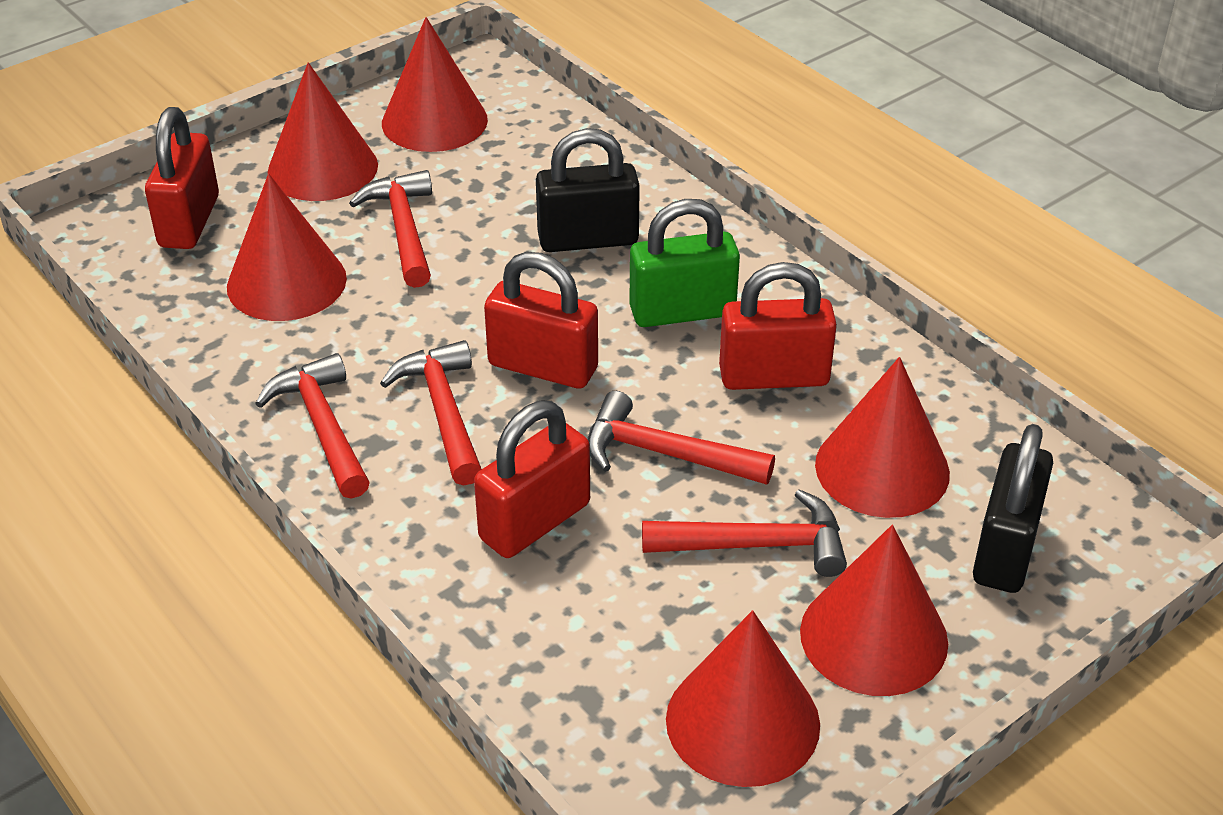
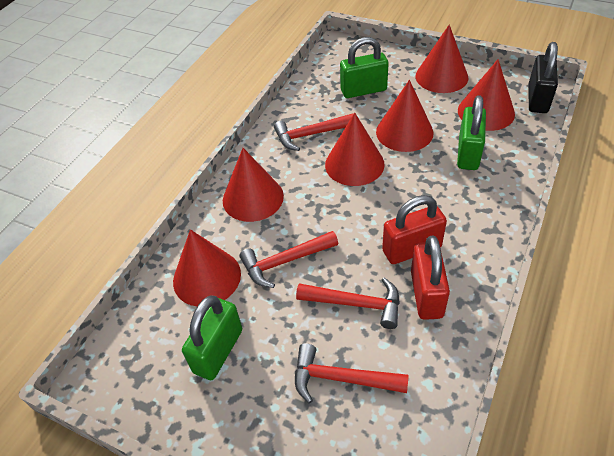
black padlock: [536,128,640,252] [973,424,1053,593] = 2 -> [529,42,558,113] = 1
green padlock: [629,199,740,327] = 1 -> [182,296,242,380] [340,37,389,98] [457,95,486,170] = 3
red hammer: [255,353,370,499] [349,170,432,288] [380,340,482,486] [587,391,775,485] [642,489,847,577] = 5 -> [240,231,338,288] [274,113,354,151] [295,343,408,403] [296,277,400,329] = 4
red padlock: [145,107,219,249] [474,401,590,558] [484,252,598,389] [719,262,837,390] = 4 -> [382,195,447,264] [411,236,450,320] = 2

